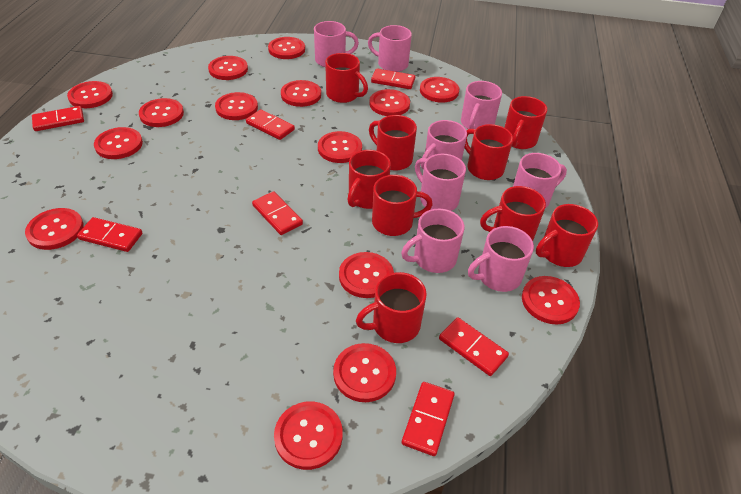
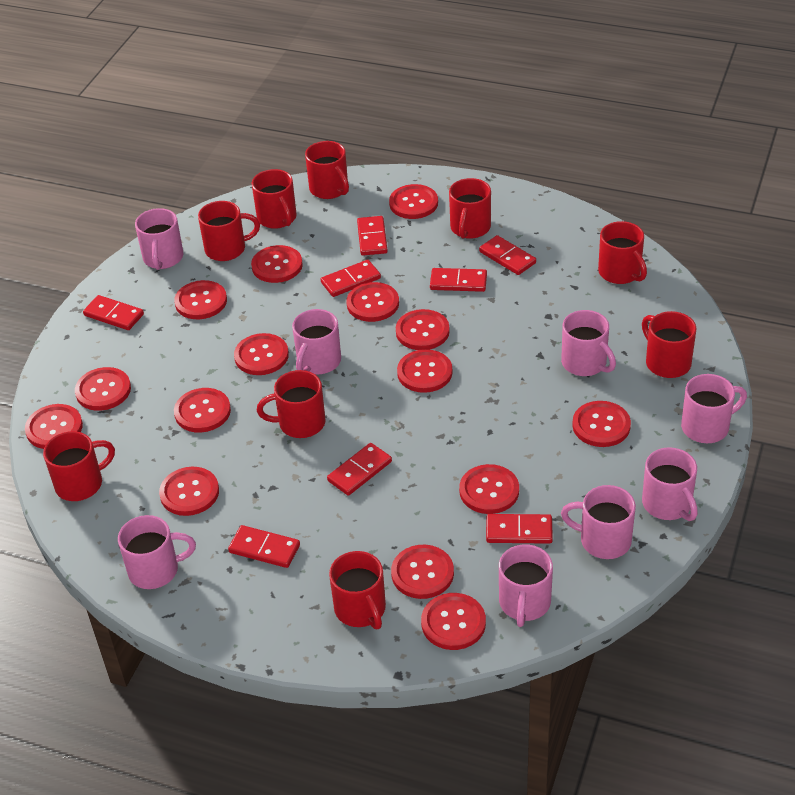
red domino: [32,106,84,131] [77,217,142,252] [246,109,295,140] [252,191,303,235] [371,69,415,89] [402,382,455,456] [439,317,509,376] = 7 -> [83,295,144,330] [228,525,300,568] [321,260,381,297] [327,443,392,496] [357,216,388,256] [430,268,487,292] [479,235,536,275] [486,514,553,544] = 8

